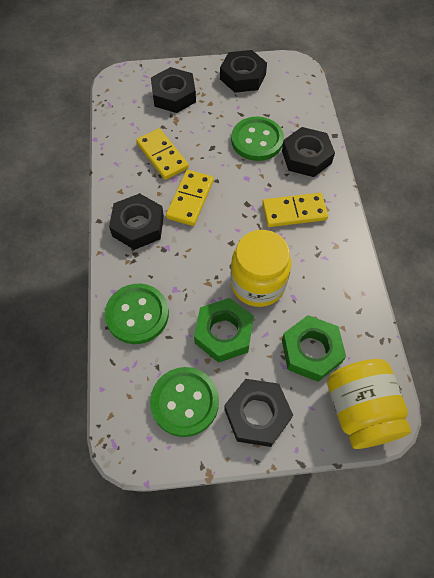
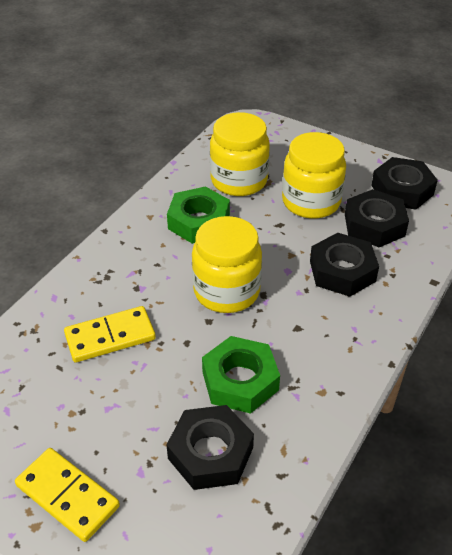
black nut: [109,193,164,250] [151,67,196,113] [220,50,267,93] [224,379,293,447] [282,127,335,177] = 5 -> [167,405,254,490] [310,233,379,297] [345,189,409,247] [371,157,438,209] = 4
green button: [105,284,169,344] [150,367,219,437] [231,117,284,161] = 3 -> none = 0
yellow domino: [136,128,189,180] [166,170,214,226] [262,193,328,227] = 3 -> [15,448,120,542] [64,306,156,363] = 2
yellow jar: [230,230,291,307] [327,359,411,449] = 2 -> [192,216,262,313] [210,112,270,196] [282,132,346,219] = 3

